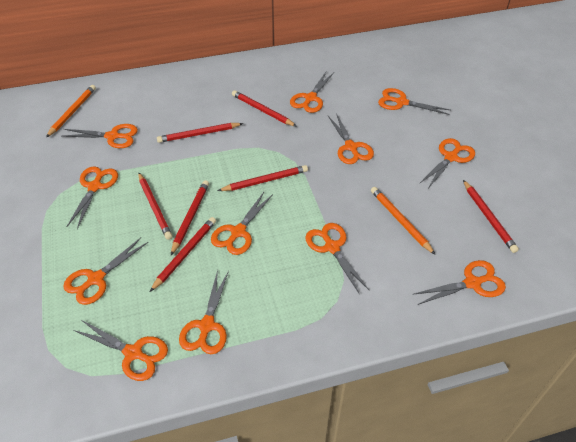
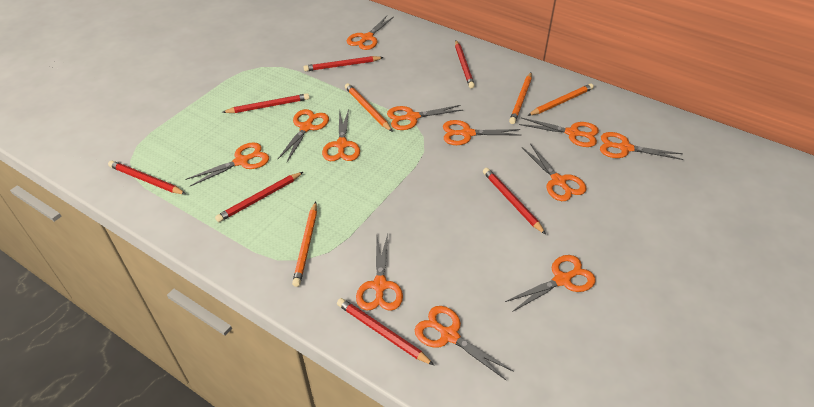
orange pencil: [46,85,96,137] [371,187,435,254] = 2 -> [292,202,317,287] [345,83,393,132] [509,72,532,124] [527,83,594,116] = 4

